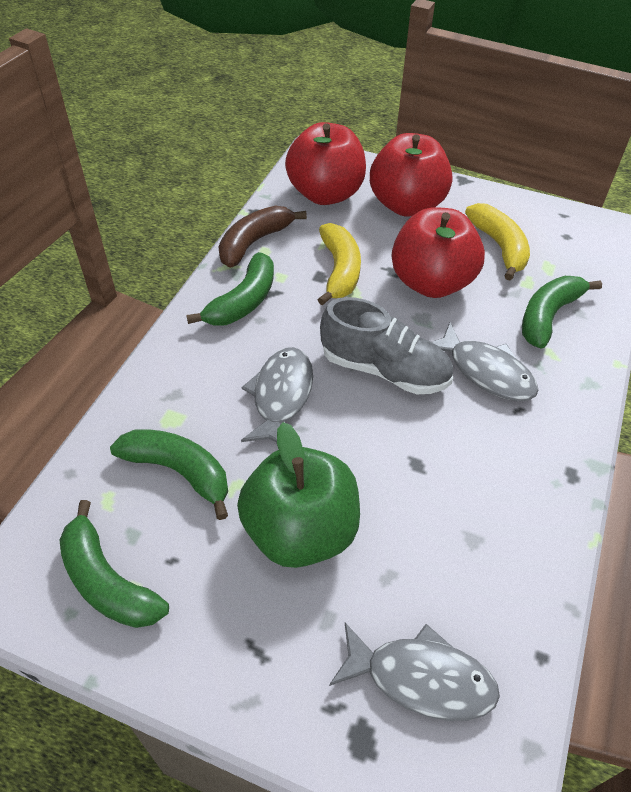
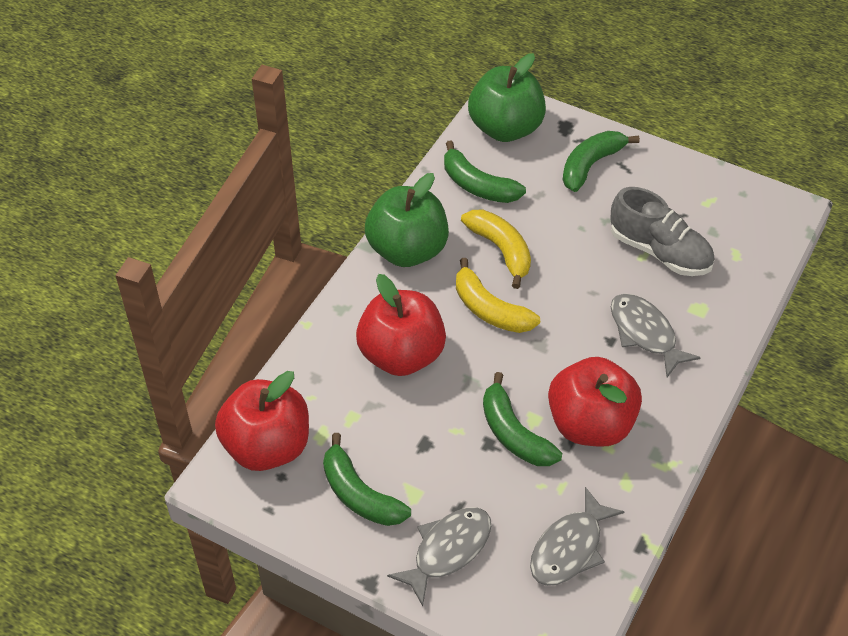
brown banana: [219,206,307,268] = 1 -> none = 0
green apple: [237,422,360,568] = 1 -> [365,173,449,267] [468,53,546,142] = 2

